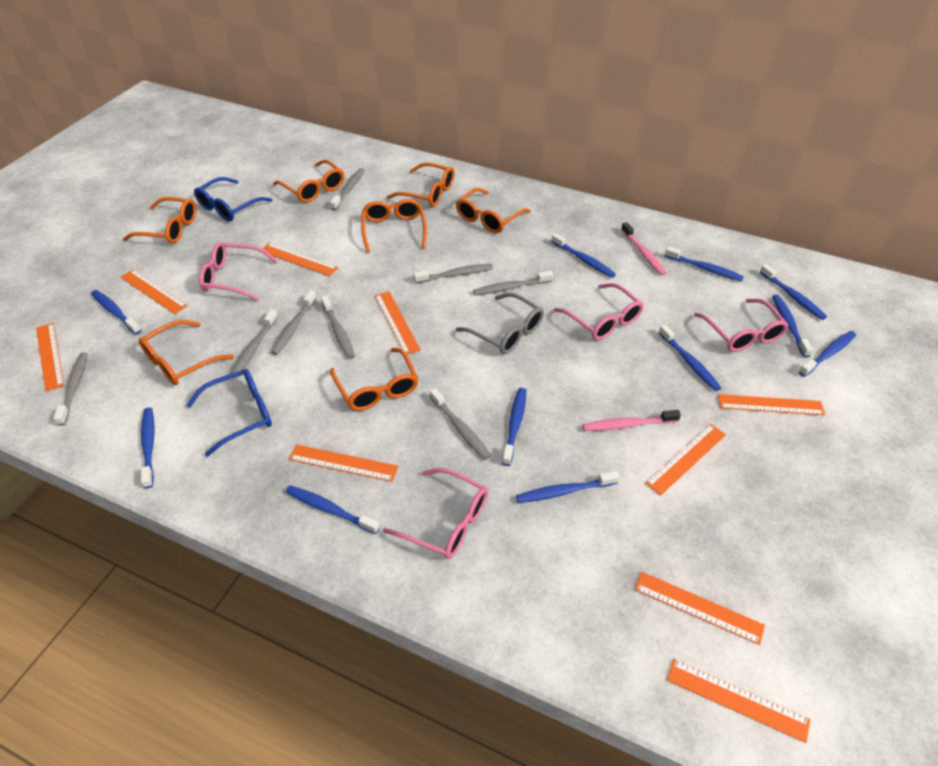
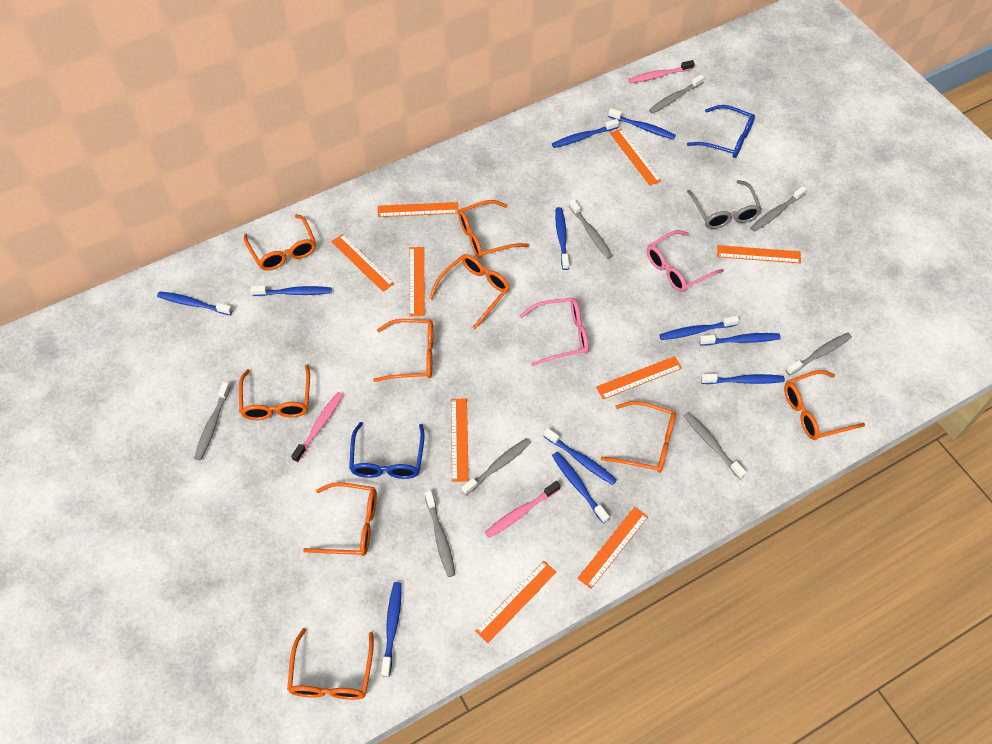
orange glasses: [123,197,196,243] [139,320,234,385] [273,160,344,203] [330,348,418,411] [361,199,427,253] [387,162,454,207] [456,188,531,233] = 7 -> [239,365,310,420] [244,214,316,271] [287,628,374,700] [303,482,377,556] [373,319,433,382] [429,254,510,329] [458,200,529,259] [601,401,676,473] [784,370,865,440] = 9
pink glasses: [199,242,278,301] [383,468,488,559] [554,283,644,340] [694,299,789,352] = 4 -> [519,297,589,366] [647,230,724,292] = 2
pink toothbrush: [583,410,681,431] [621,222,666,276] = 2 -> [291,392,343,462] [485,481,561,538] [628,60,695,83] = 3

